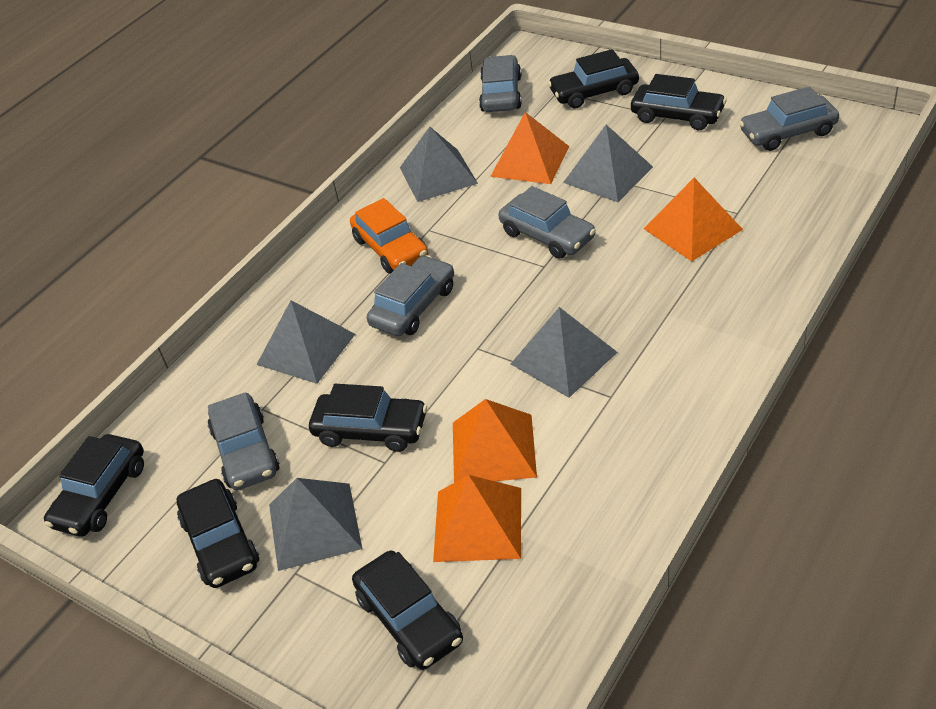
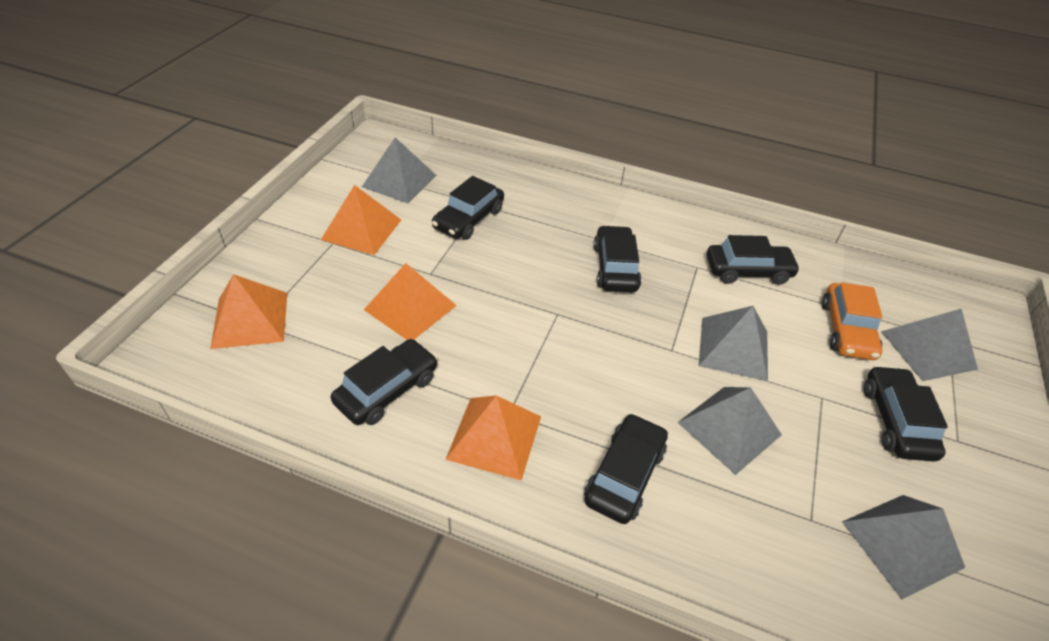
grey car: [208,392,280,490] [367,255,454,336] [479,55,522,112] [498,186,596,259] [739,86,839,151] = 5 -> none = 0

